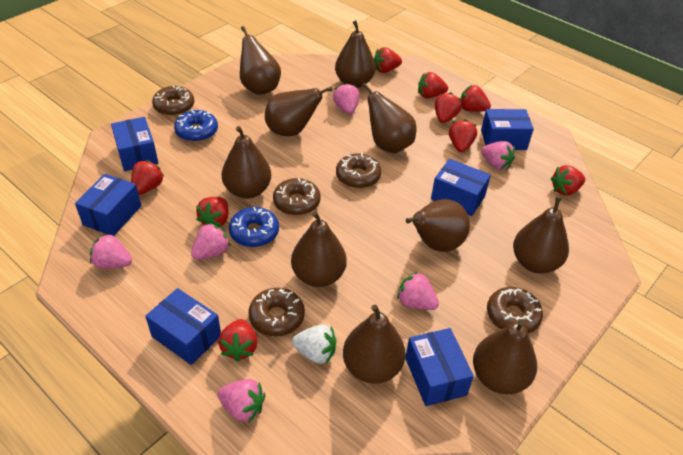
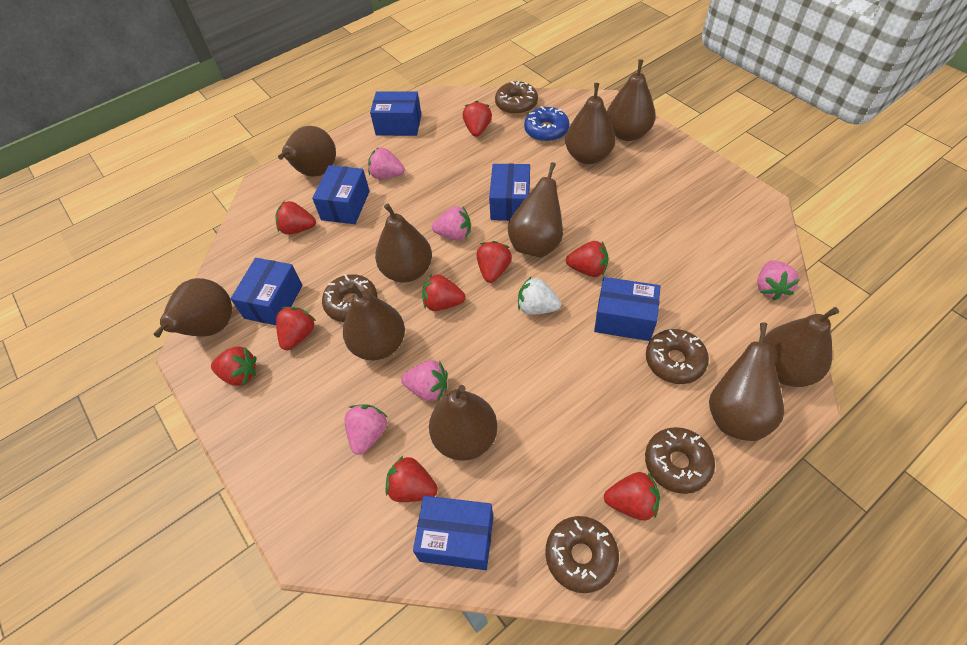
blue donut: [174,109,218,142] [229,207,279,247] = 2 -> [524,106,569,142] = 1
pink strawberry: [90,234,132,269] [191,223,230,260] [218,379,265,423] [333,83,359,114] [397,271,439,310] [481,141,515,170] = 6 -> [345,405,387,455] [368,147,405,179] [401,360,447,401] [432,206,471,241] [757,260,800,300] = 5

